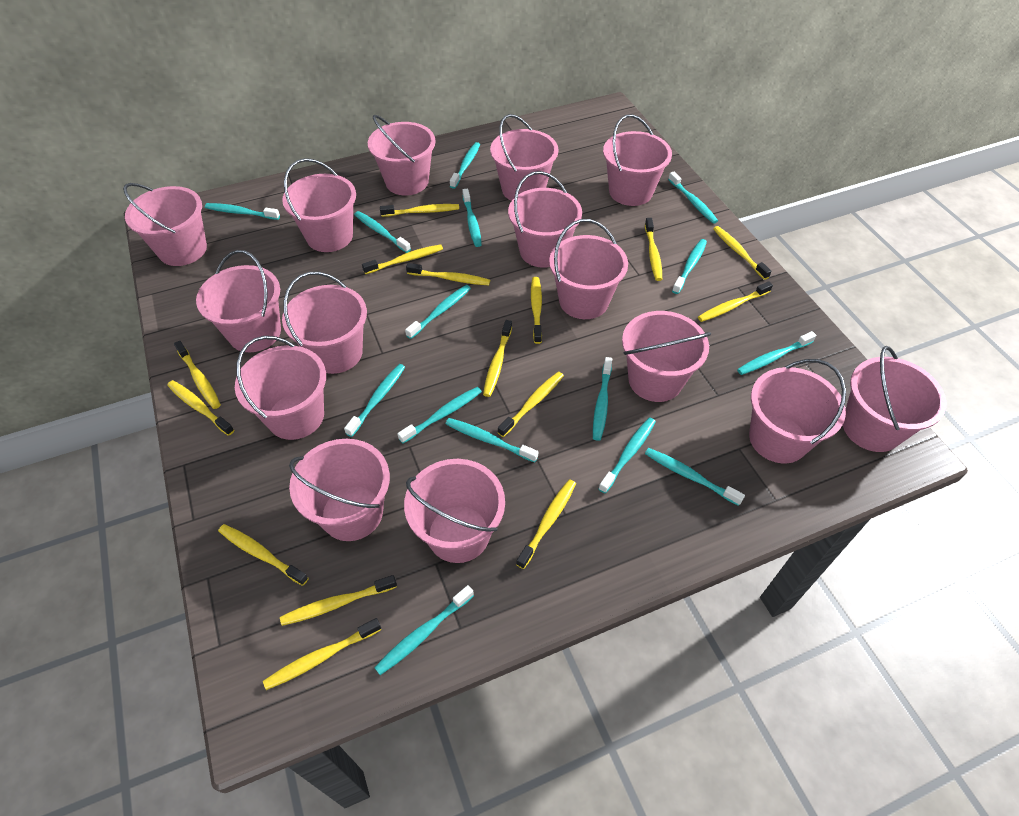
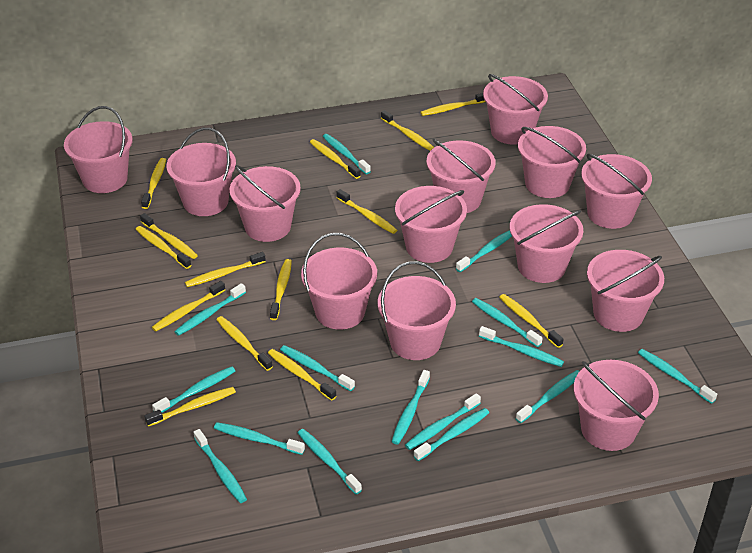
pink bucket: [123,183,207,266] [196,250,281,352] [235,336,326,440] [282,158,356,252] [282,272,367,374] [289,439,390,541] [368,115,436,196] [404,459,505,563] [490,114,558,201] [508,171,582,268] [549,219,628,319] [603,114,672,206] [622,311,711,402] [749,359,846,464] [843,346,947,452] = 15 -> [64,106,132,193] [167,128,236,216] [230,165,301,242] [301,233,377,330] [378,261,456,360] [395,186,467,263] [426,139,495,213] [483,74,548,145] [510,204,583,283] [518,126,586,198] [574,360,659,451] [581,154,652,229] [587,250,664,332] = 13
yellow toothbrush: [167,380,234,436] [174,341,221,409] [218,524,309,586] [263,618,381,690] [280,575,397,626] [362,244,443,274] [380,204,459,217] [406,263,490,285] [483,320,512,397] [498,372,564,437] [516,479,576,569] [531,277,542,344] [645,218,662,281] [698,281,773,322] [713,226,772,280] = 15 -> [136,226,191,269] [140,213,198,259] [141,158,166,209] [144,387,236,427] [152,281,225,332] [185,252,266,287] [216,316,273,371] [268,349,336,401] [270,259,292,320] [310,139,361,179] [337,189,397,234] [381,110,434,151] [420,93,485,116] [499,294,564,348] = 14

